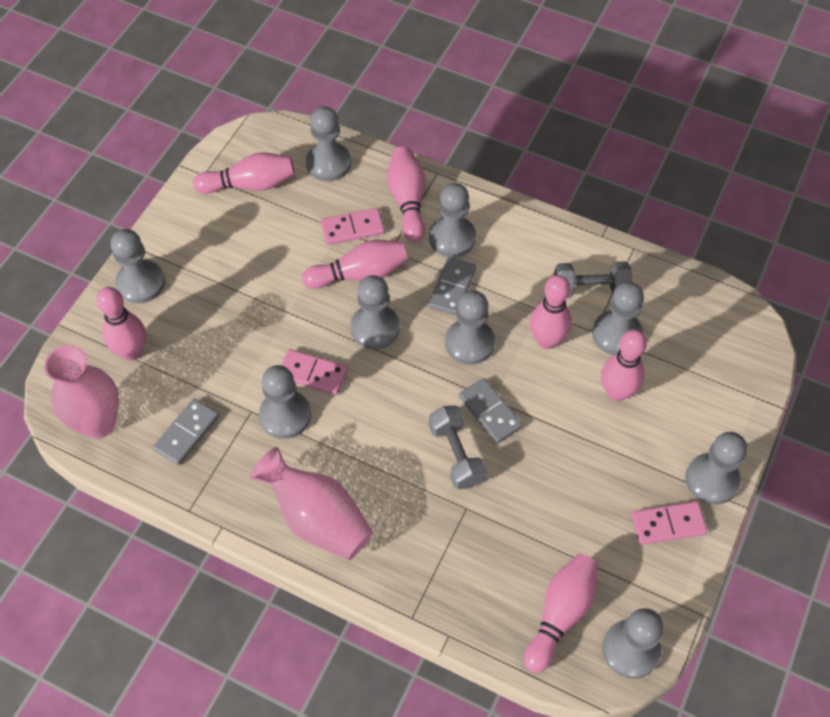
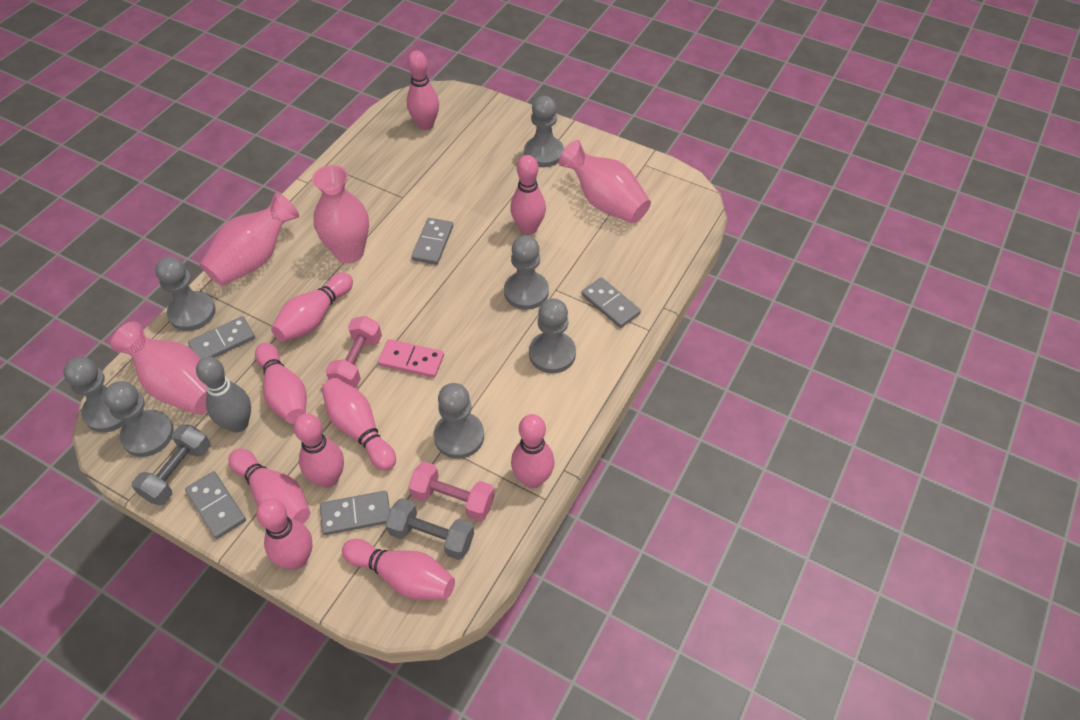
grey bowling pin: none = 0 -> [196,356,251,433] = 1
grey domino: [153,399,219,465] [429,257,476,316] [459,378,523,443] = 3 -> [185,471,246,539] [188,316,255,359] [320,491,390,535] [411,218,453,265] [581,277,641,328] = 5
grey pawn: [111,229,165,304] [259,365,311,439] [306,106,351,181] [350,275,400,350] [429,183,476,258] [445,290,495,365] [592,282,644,355] [602,608,664,679] [685,432,747,505] = 9 -> [63,357,125,432] [104,381,174,457] [155,257,216,331] [434,383,484,459] [504,235,549,310] [524,96,564,167] [529,298,576,373] = 7
pink bowling pin: [96,287,146,360] [193,152,295,194] [302,240,408,289] [387,146,425,242] [524,554,599,673] [530,275,571,349] [601,329,647,401] = 7 -> [229,449,310,524] [255,342,307,424] [256,499,313,569] [271,273,353,342] [294,413,344,488] [322,378,396,471] [342,539,455,600] [407,51,439,130] [510,155,546,235] [511,414,555,488] = 10
pink domino: [281,349,348,395] [321,208,385,245] [631,501,707,545] = 3 -> [378,339,444,378] = 1
pink dumbbell: none = 0 -> [325,316,382,388] [408,461,495,521] = 2
pink vase: [44,345,119,438] [250,447,373,560] = 2 -> [111,321,207,415] [200,192,299,286] [312,165,369,264] [559,140,651,224] = 4

